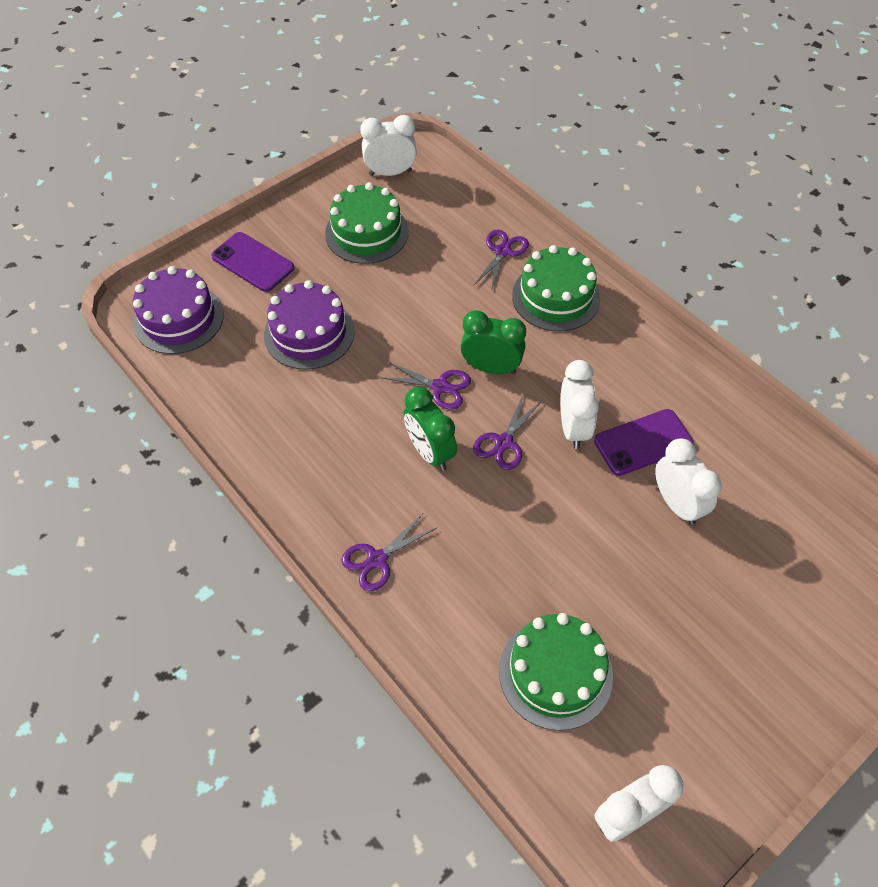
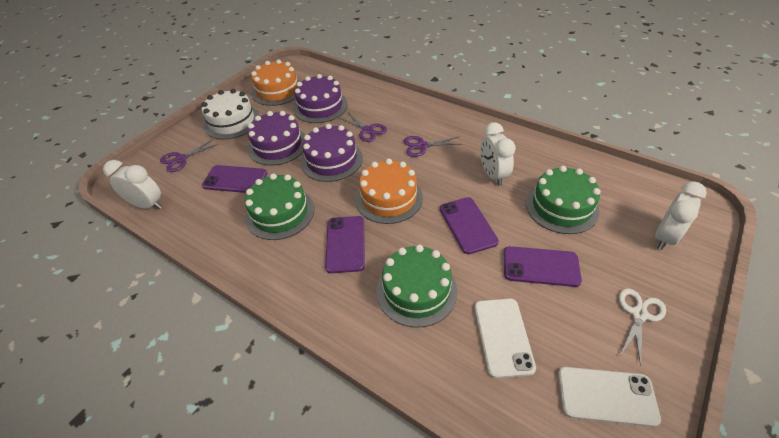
green clock: [404,387,457,471] [460,310,526,374] = 2 -> none = 0
orange cake: none = 0 -> [251,60,301,106] [355,159,423,224] = 2
purple cake: [133,266,224,354] [264,280,354,370] = 2 -> [247,111,305,165] [294,74,348,123] [301,124,363,182] = 3
purple phone: [211,232,294,292] [594,409,694,476] = 2 -> [202,165,267,193] [325,216,365,273] [440,197,499,254] [504,246,582,287] = 4
purple scissors: [341,514,438,591] [380,362,471,409] [473,393,542,470] [474,230,529,291] = 4 -> [160,138,218,172] [340,112,387,142] [404,136,462,157] = 3
white cake: none = 0 -> [201,89,260,140] = 1
white clock: [360,115,417,176] [561,360,599,449] [594,765,684,842] [655,438,722,525] = 4 -> [103,160,162,210] [480,122,516,186] [655,181,707,250] = 3
white phone: none = 0 -> [474,298,536,378] [558,367,661,427] = 2
white scissors: none = 0 -> [619,289,666,366] = 1

